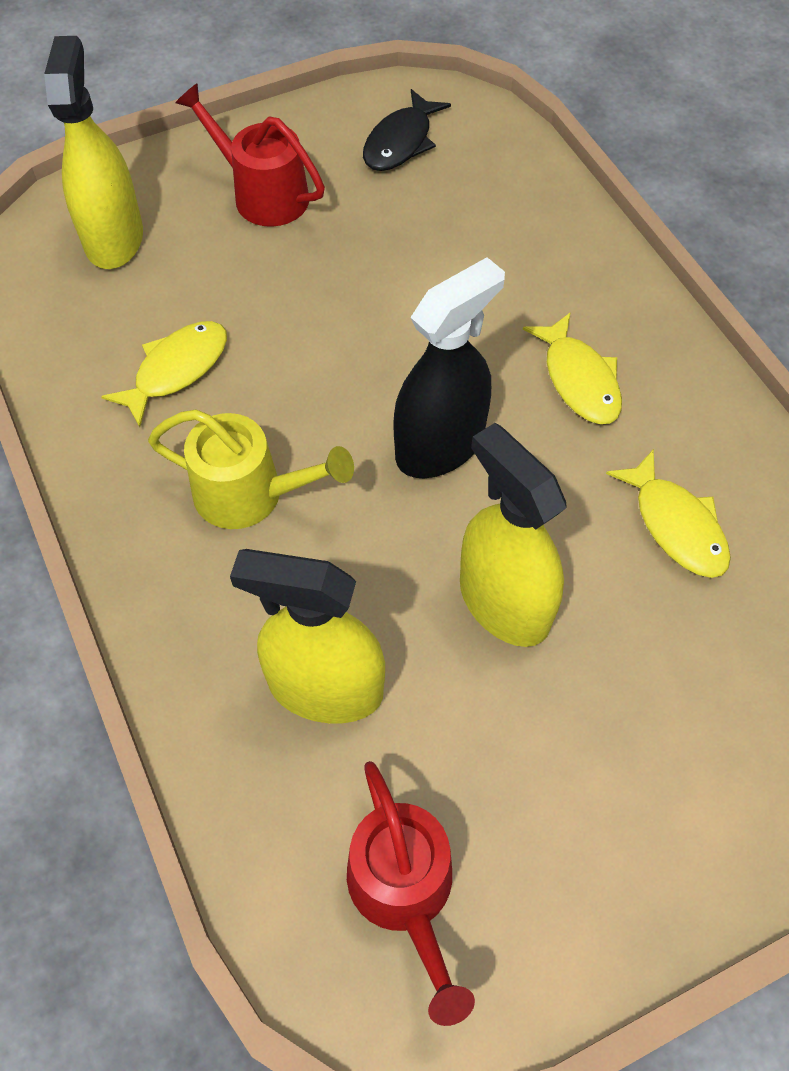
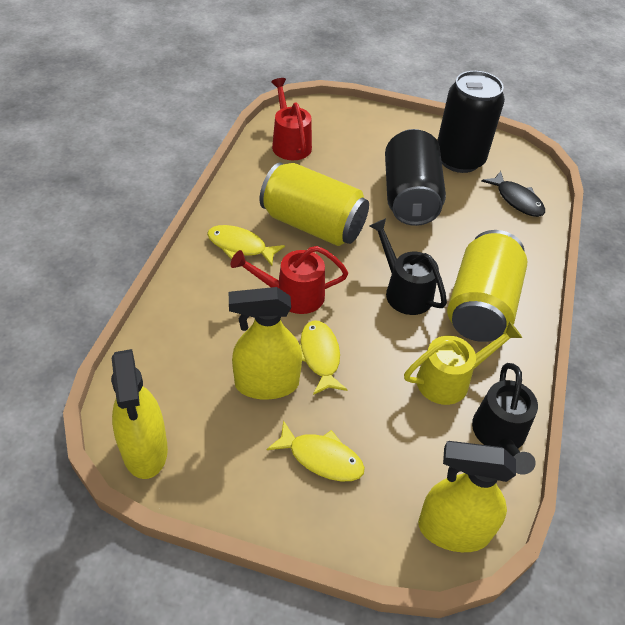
black can: none = 0 -> [385,129,446,226] [437,71,505,173] = 2
black spray bottle: [393,257,505,478] = 1 -> none = 0
black watering can: none = 0 -> [370,218,447,315] [472,363,538,475] = 2
yellow can: none = 0 -> [260,162,369,246] [447,230,527,342] = 2

